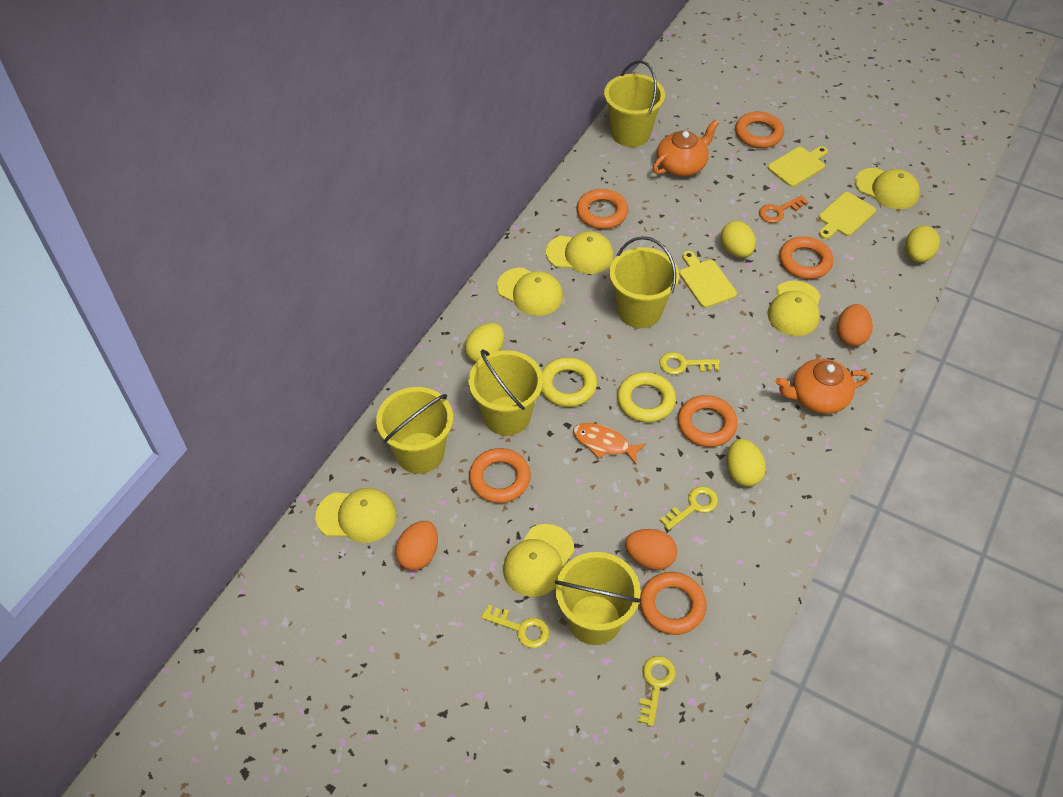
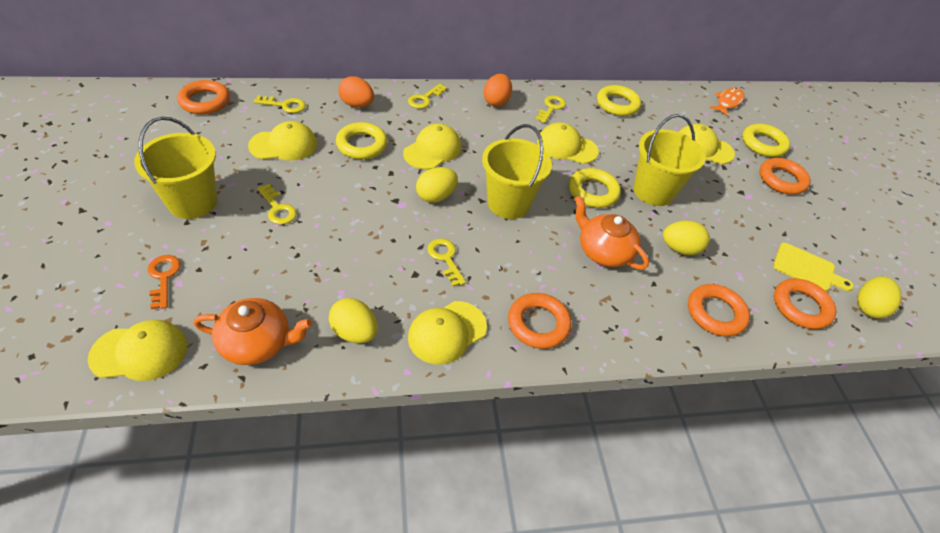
orange egg: [395,521,438,570] [625,529,677,570] [837,304,873,347] = 3 -> [338,76,374,108] [484,74,512,107] = 2
orange ring: [469,448,531,503] [576,189,628,229] [640,572,706,635] [678,395,738,447] [735,111,784,148] [779,236,833,279] = 6 -> [177,80,230,114] [508,293,571,349] [688,284,750,337] [759,158,811,195] [774,278,837,329] = 5
yellow bucket: [376,387,453,474] [469,349,543,436] [555,552,642,645] [604,60,665,147] [609,236,679,328] = 5 -> [134,116,217,219] [482,124,552,219] [633,114,706,206] = 3
yellow cutting board: [679,251,737,308] [768,146,828,187] [819,192,876,239] = 3 -> [773,243,854,291] = 1
yellow key: [481,605,549,648] [638,656,676,727] [659,352,720,375] [660,486,718,531] = 4 -> [254,95,306,113] [257,184,297,225] [408,83,447,109] [427,238,466,287] [536,95,566,123] = 5
yellow ring: [542,357,597,407] [617,372,676,423] = 2 -> [336,122,387,159] [569,168,621,208] [597,85,641,116] [742,124,790,157] = 4

